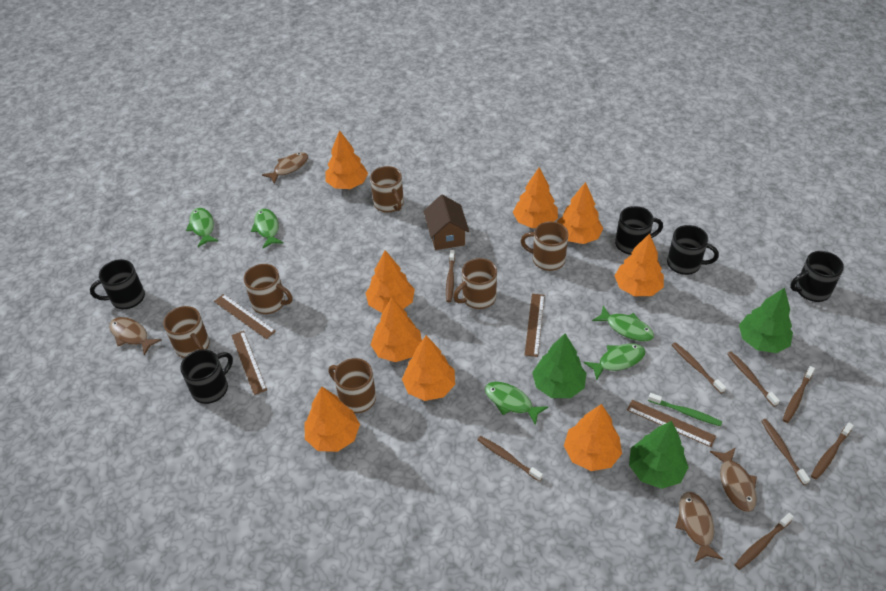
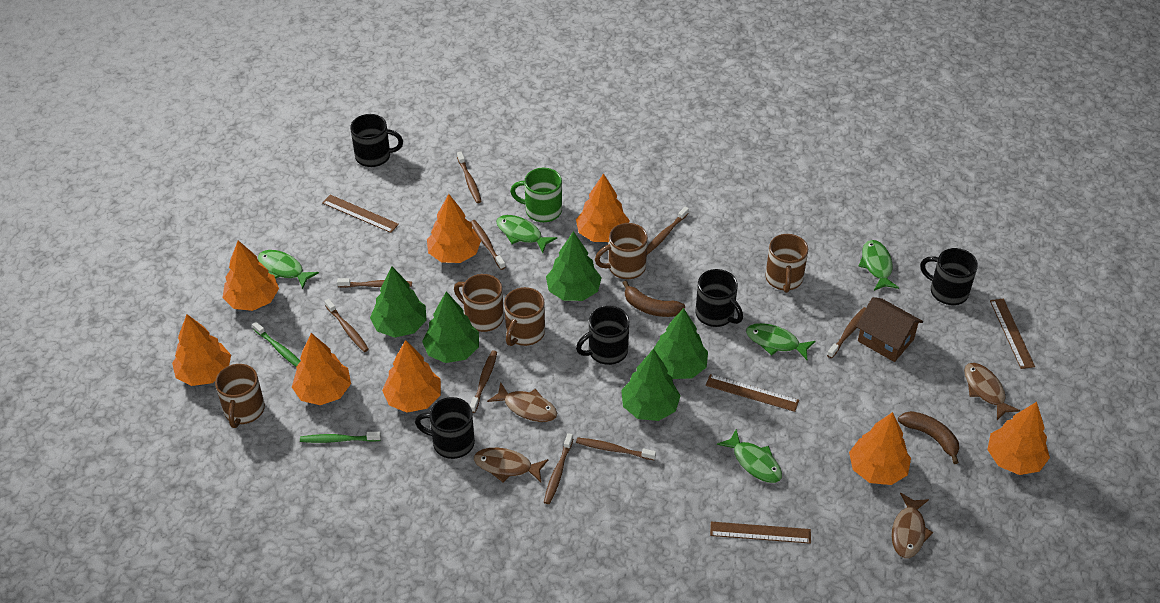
brown banana: none = 0 -> [623,281,685,317] [898,411,959,464] = 2
brown mug: [163,306,210,358] [244,264,292,314] [328,358,376,413] [370,166,404,212] [453,258,497,309] [521,221,569,271] = 6 -> [215,364,265,428] [454,274,504,332] [504,287,545,346] [595,223,648,279] [765,234,808,293] = 5
brown toothbrush: [446,250,455,302] [477,436,543,481] [672,342,726,394] [727,351,780,407] [735,513,794,570] [761,419,810,485] [783,366,815,423] [811,423,854,480] = 8 -> [324,299,369,352] [337,278,412,288] [457,151,482,203] [470,350,497,413] [471,220,505,270] [544,433,573,504] [576,437,656,460] [647,207,689,255] [827,307,866,358] = 9
green mug: none = 0 -> [510,168,562,222] = 1
green toothbrush: [648,393,722,426] = 1 -> [252,322,300,367] [300,432,381,443] = 2
green tree: [532,334,586,398] [629,421,689,489] [739,288,793,353] = 3 -> [370,267,427,338] [422,291,479,363] [546,231,602,301] [621,349,681,421] [653,308,708,379] = 5
orange tree: [305,386,360,452] [325,130,368,189] [366,250,415,313] [371,298,422,362] [402,336,455,401] [513,167,558,228] [557,182,604,244] [564,404,622,471] [614,233,664,296] = 9 -> [172,314,231,386] [223,240,279,311] [292,333,351,405] [382,340,441,413] [427,194,481,263] [576,173,630,242] [849,412,911,485] [987,402,1050,475] = 8

